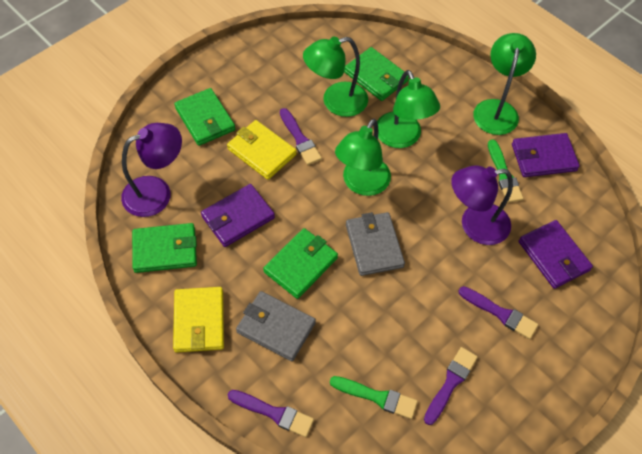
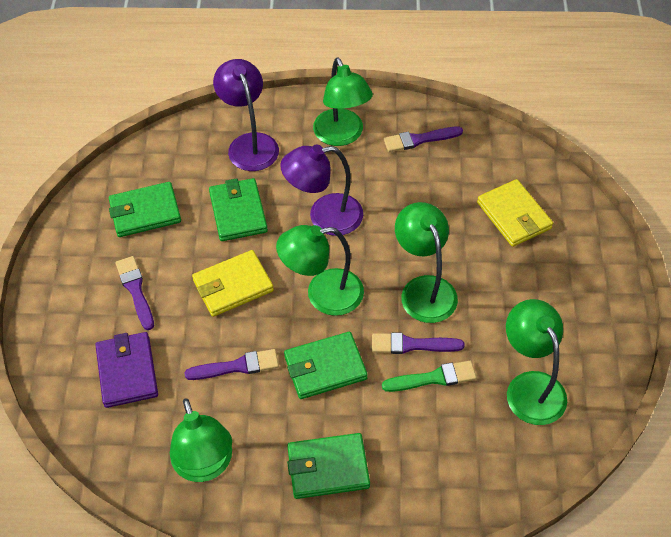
green brush: [330,376,418,419] [488,139,523,203] = 2 -> [382,361,477,392] = 1
green lamp: [303,37,368,117] [335,119,391,196] [377,70,440,148] [473,33,536,135] = 4 -> [170,398,232,482] [276,225,364,316] [313,57,373,146] [395,202,458,323] [506,299,567,425] = 5
grey wallet: [236,291,316,361] [346,212,405,276] = 2 -> none = 0
purple wallet: [201,184,275,247] [512,133,580,177] [519,220,593,289] = 3 -> [95,332,158,408] = 1

